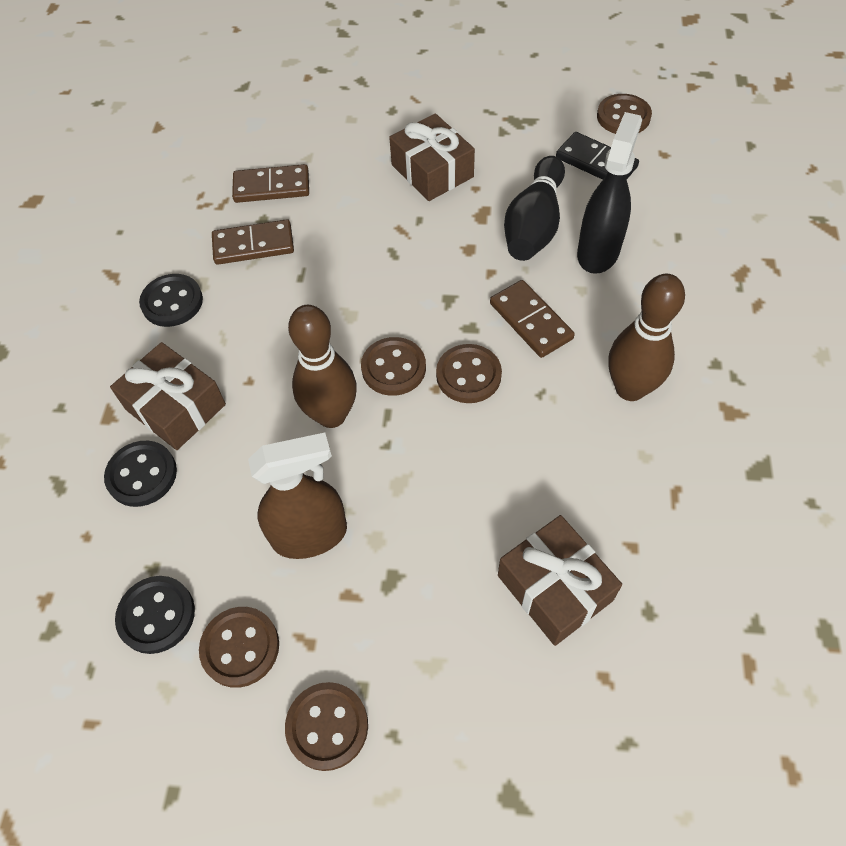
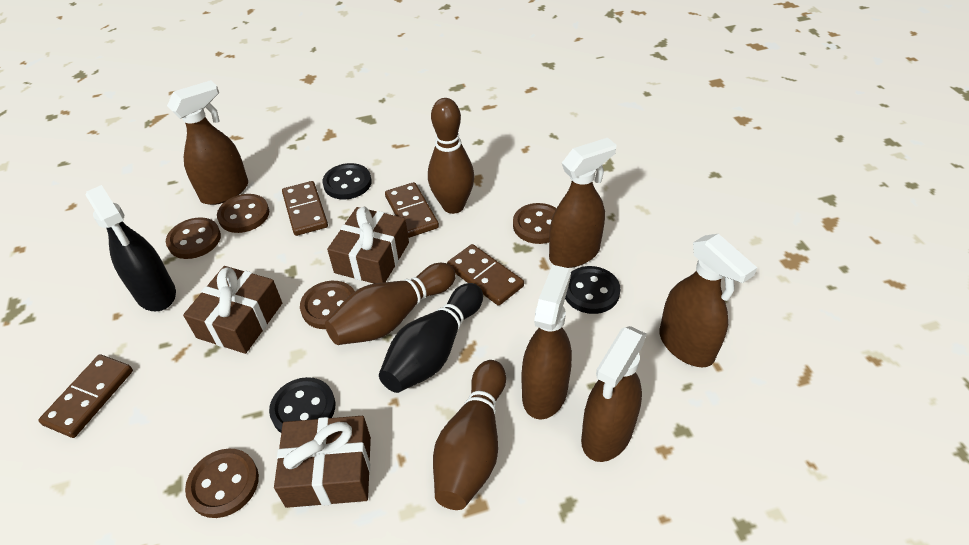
black domino: [556,132,639,180] = 1 -> none = 0
brown bowling pin: [288,305,357,428] [608,274,685,401] = 2 -> [325,263,456,345] [428,98,474,214] [433,360,506,510] = 3
brown domino: [212,219,294,265] [232,164,309,203] [490,280,575,358] = 3 -> [38,354,133,438] [282,181,328,236] [385,182,439,238] [447,244,524,306] = 4
brown spray bottle: [248,433,347,559] = 1 -> [167,80,248,205] [522,265,572,419] [549,138,617,268] [581,326,647,462] [659,234,757,367] = 5

